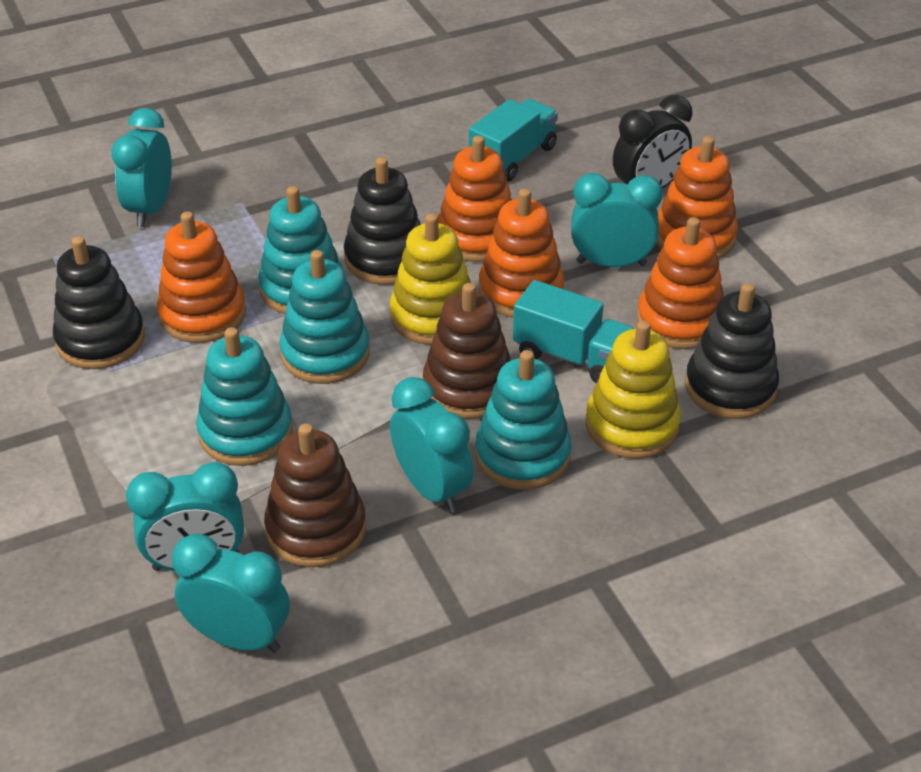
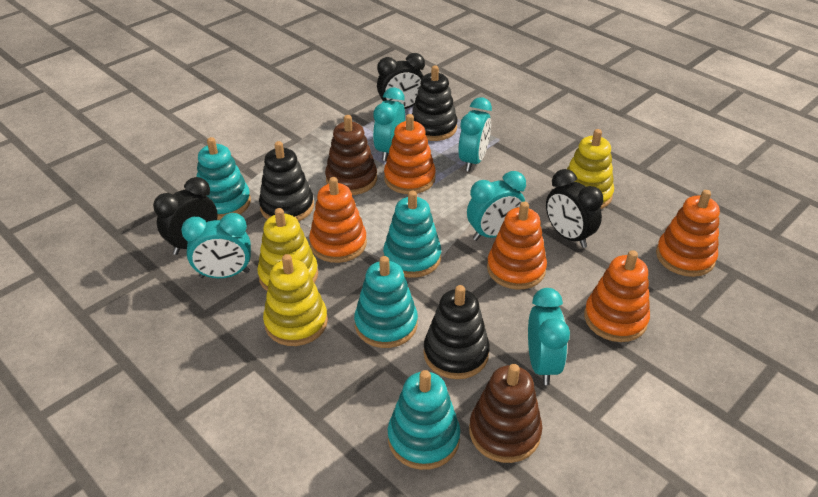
black clock: [613,95,693,188] = 1 -> [153,177,218,255] [377,53,425,109] [546,169,603,248] = 3
turquoise truck: [469,99,558,181] [513,280,634,383] = 2 -> none = 0
yellow stacking toy: [390,213,471,345] [586,321,681,459] = 2 -> [257,208,318,291] [263,254,328,346] [567,129,614,209] = 3

